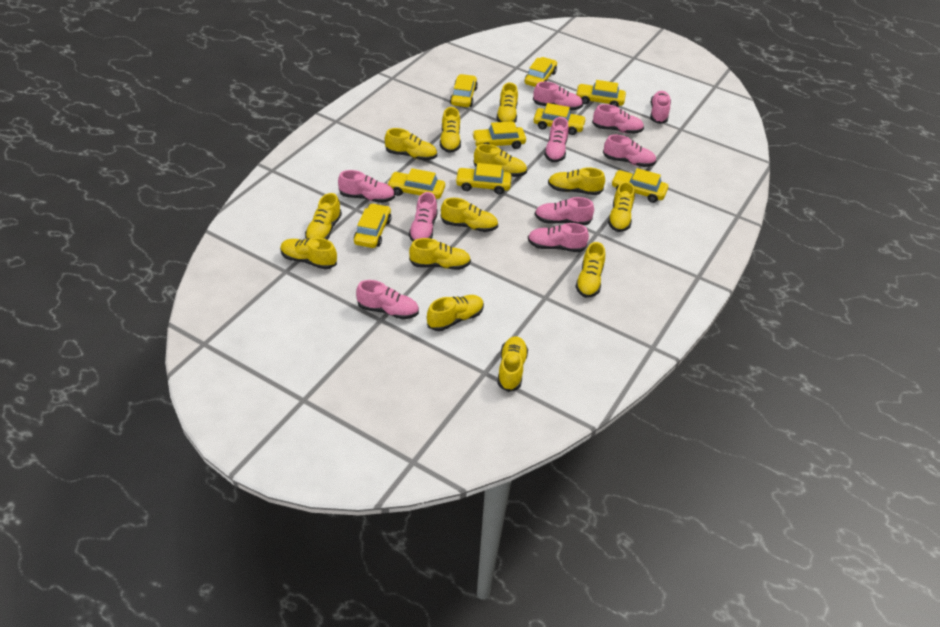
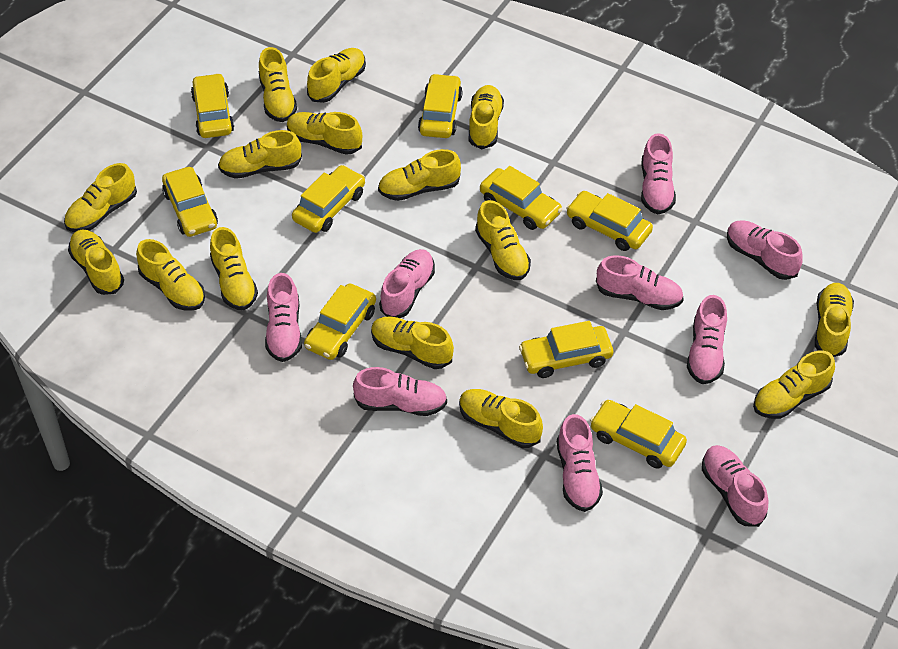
pink shoe: [338,170,395,203] [356,280,419,319] [409,192,438,242] [528,223,589,252] [533,82,583,110] [535,197,594,225] [544,117,569,162] [592,104,644,134] [603,135,656,167] [650,91,671,124] = 10 -> [265,273,302,362] [353,367,447,416] [379,249,435,318] [557,414,603,512] [596,255,684,310] [641,133,676,214] [687,295,727,384] [702,445,768,527] [727,220,803,280] = 9
yellow shoe: [280,238,337,269] [305,193,342,240] [385,128,437,161] [409,238,471,270] [427,295,484,331] [440,107,461,153] [441,198,498,232] [473,144,527,177] [496,82,518,122] [497,336,528,392] [548,167,605,195] [575,242,605,298] [608,182,635,232] = 13 -> [64,163,137,232] [68,230,124,295] [136,239,205,311] [210,227,258,310] [218,130,302,179] [259,47,297,122] [287,112,362,155] [307,48,366,103] [371,316,454,369] [378,149,461,201] [459,389,543,448] [469,85,504,149] [475,200,531,280] [753,351,835,419] [815,283,854,357] = 15

